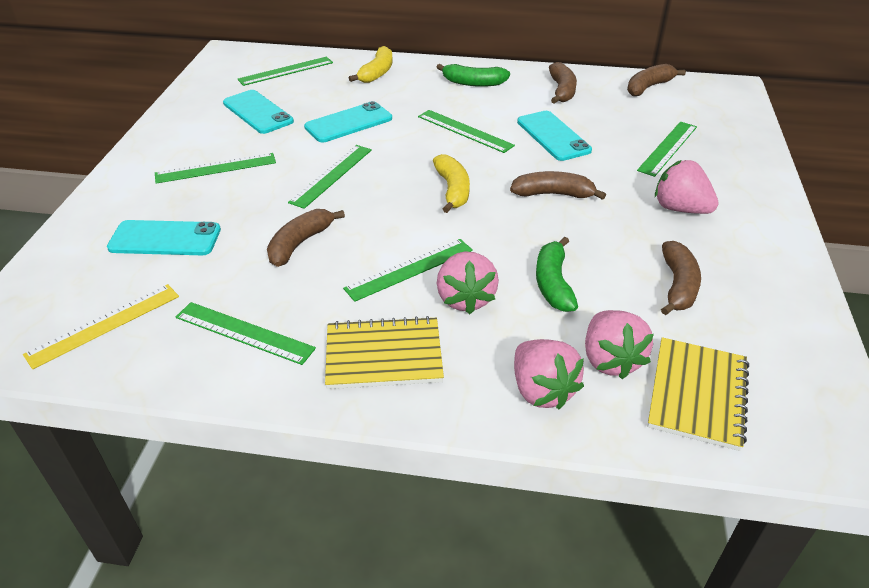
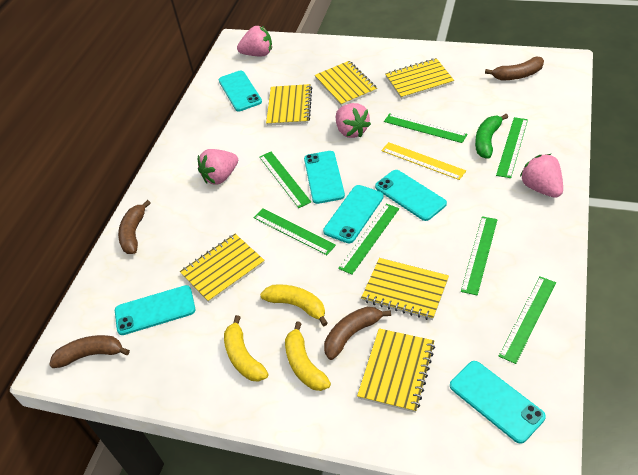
brown banana: [267,209,345,267] [510,171,606,200] [549,62,577,104] [627,64,686,96] [661,241,701,315] = 5 -> [49,335,130,368] [118,200,151,254] [324,307,391,360] [485,57,544,80] = 4
green banana: [437,64,510,87] [536,237,578,312] = 2 -> [475,114,508,158] = 1
turquoise phone: [107,220,221,255] [223,90,294,134] [304,101,392,142] [517,111,592,161] = 4 -> [115,285,195,335] [219,70,262,111] [304,151,345,204] [323,185,384,243] [375,170,447,221] [450,361,546,444] = 6
yellow banana: [349,46,393,83] [433,154,470,213] = 2 -> [224,315,268,382] [260,284,328,326] [285,322,331,391] = 3
yellow notebook: [325,316,444,389] [648,337,749,451] = 2 -> [180,234,265,303] [266,84,312,126] [315,61,377,106] [357,328,435,413] [361,258,449,320] [385,58,454,99] = 6

